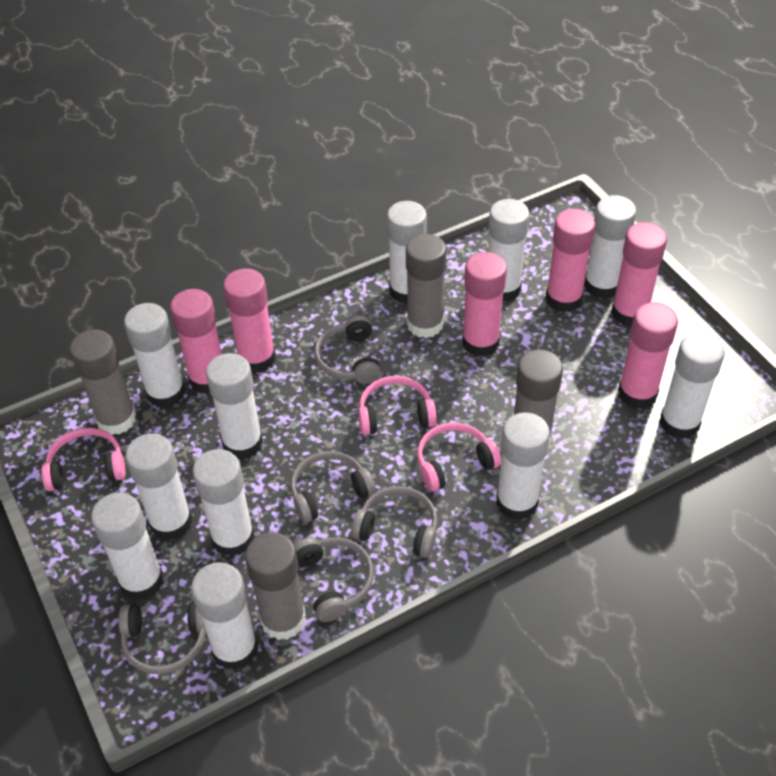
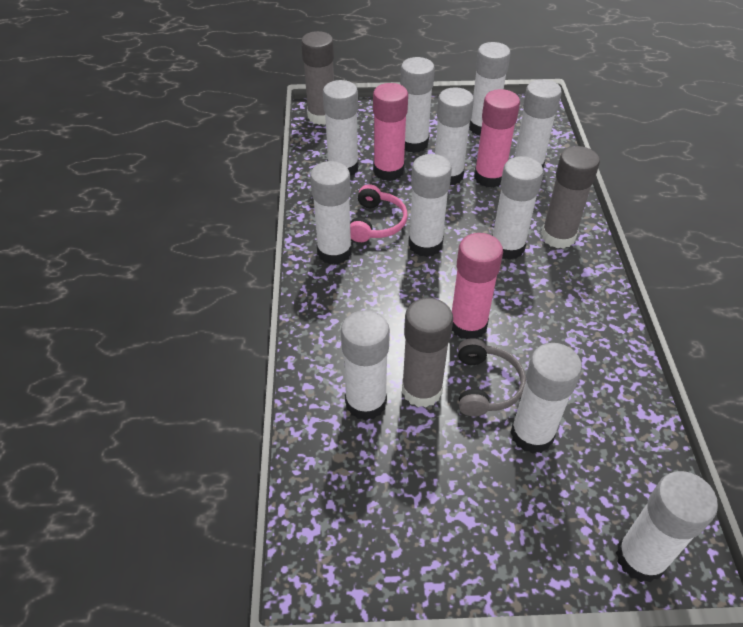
grey glue stick: [70,329,136,435] [245,532,306,640] [406,234,447,338] [514,349,563,448] = 4 -> [301,31,334,125] [402,298,453,407] [541,146,600,249] = 3
grey headphones: [118,601,206,674] [291,451,376,523] [294,537,374,622] [314,315,381,384] [351,486,438,558] = 5 -> [458,338,526,416] = 1
pink glue stick: [170,289,222,394] [223,268,275,373] [462,252,507,357] [545,209,595,312] [611,222,667,327] [618,302,678,409] = 6 -> [373,83,408,181] [452,233,503,339] [474,89,520,188] = 3
pink headphones: [41,427,126,491] [359,376,437,435] [417,423,501,492] = 3 -> [350,184,407,242] = 1

